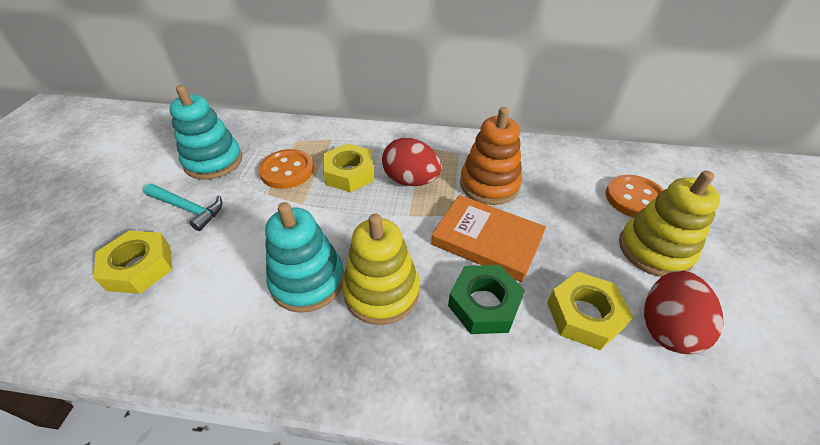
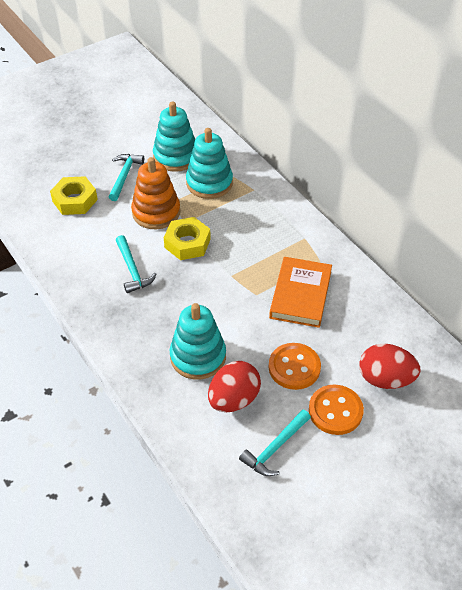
green nut: [448,265,525,334] = 1 -> none = 0
turquoise hammer: [144,184,222,231] = 1 -> [109,154,144,201] [116,235,157,293] [239,409,311,476] = 3
turquoise stacking toy: [169,85,242,180] [265,202,344,313] = 2 -> [153,101,195,172] [170,303,226,380] [186,128,233,199] = 3
yellow nut: [94,231,172,294] [323,143,374,192] [547,271,633,350] = 3 -> [50,176,98,215] [164,217,211,260] = 2
yellow stacking toy: [342,214,420,325] [619,171,720,277] = 2 -> none = 0

